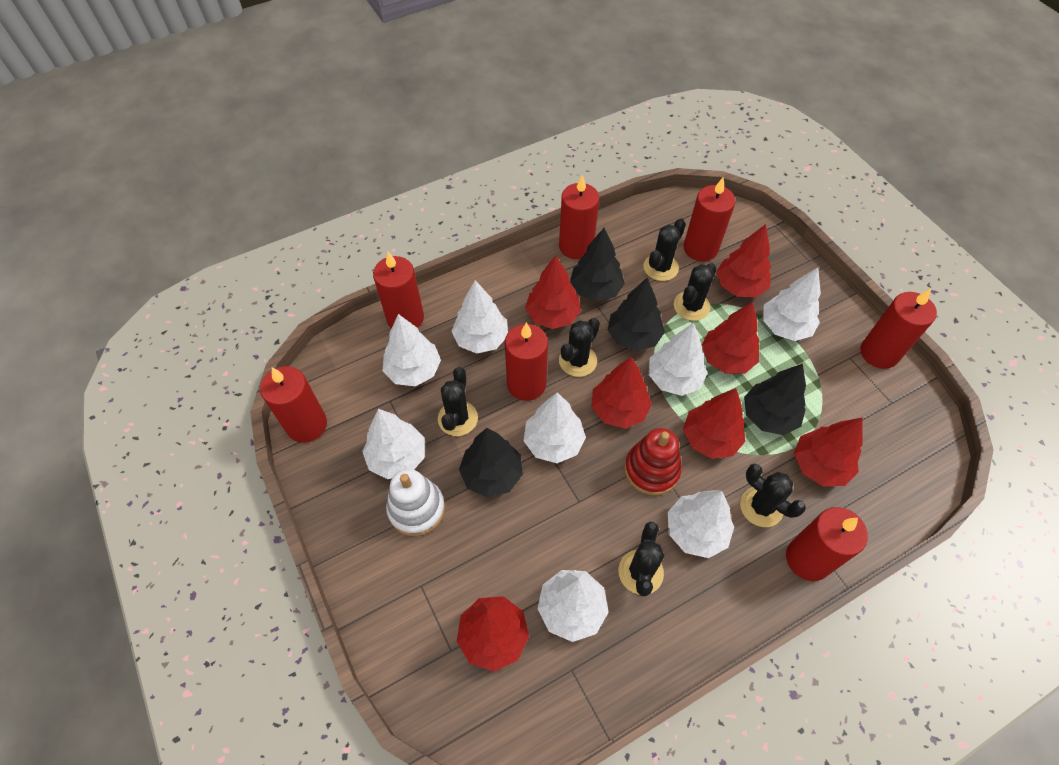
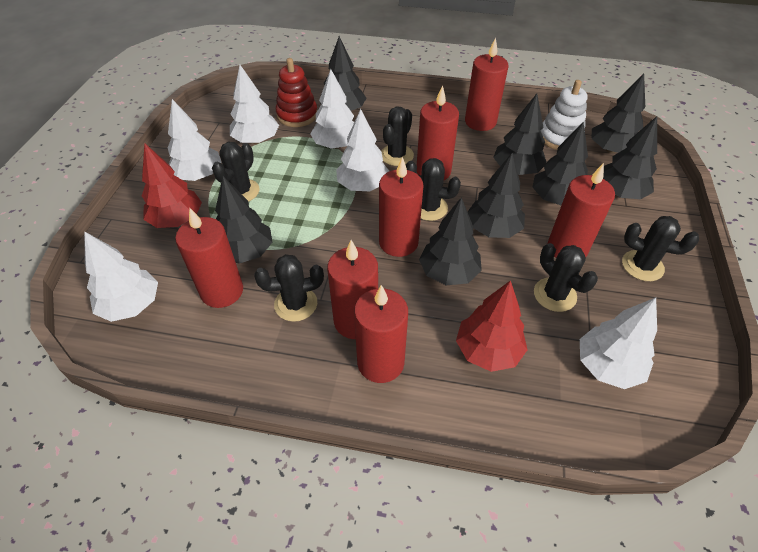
black tree: [459,428,523,498] [570,228,625,301] [608,278,665,351] [744,364,806,435] = 4 -> [215,176,273,264] [320,36,366,111] [419,197,482,285] [468,153,525,238] [493,94,547,175] [532,122,588,205] [591,74,645,154] [603,116,657,199] = 8
red tree: [457,596,529,671] [525,255,581,329] [591,356,652,429] [683,388,746,459] [702,302,760,373] [716,224,771,297] [794,418,863,486] = 7 -> [142,143,202,228] [456,280,528,372] = 2
white tree: [362,409,425,479] [383,314,441,386] [451,280,508,354] [524,392,586,463] [538,570,609,642] [649,323,707,396] [668,490,734,558] [763,268,821,341] = 8 -> [84,231,158,322] [168,99,222,181] [230,65,279,144] [310,69,354,149] [336,109,389,191] [580,297,657,389] = 6

